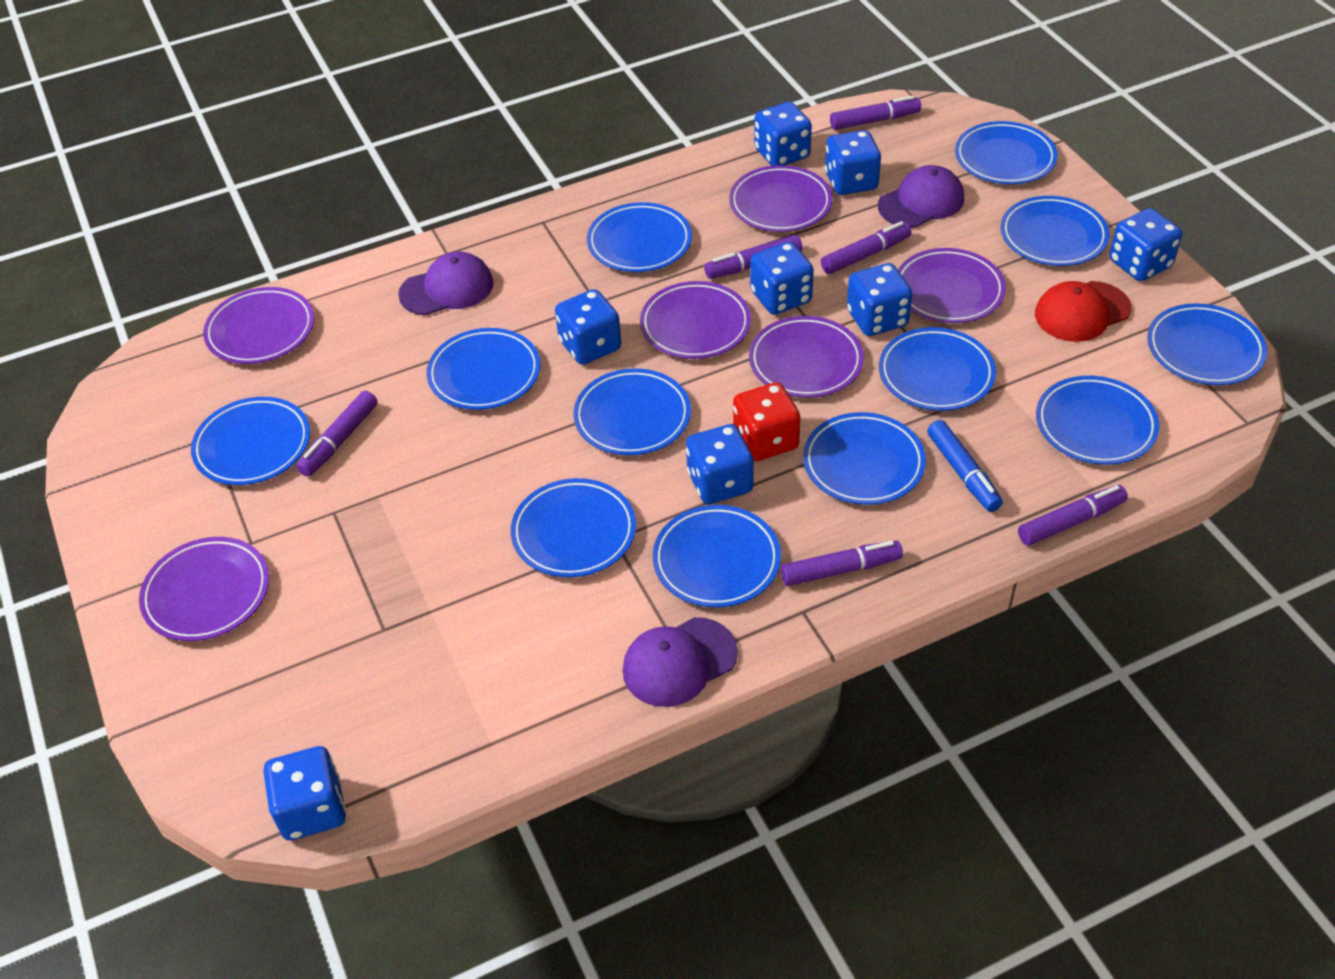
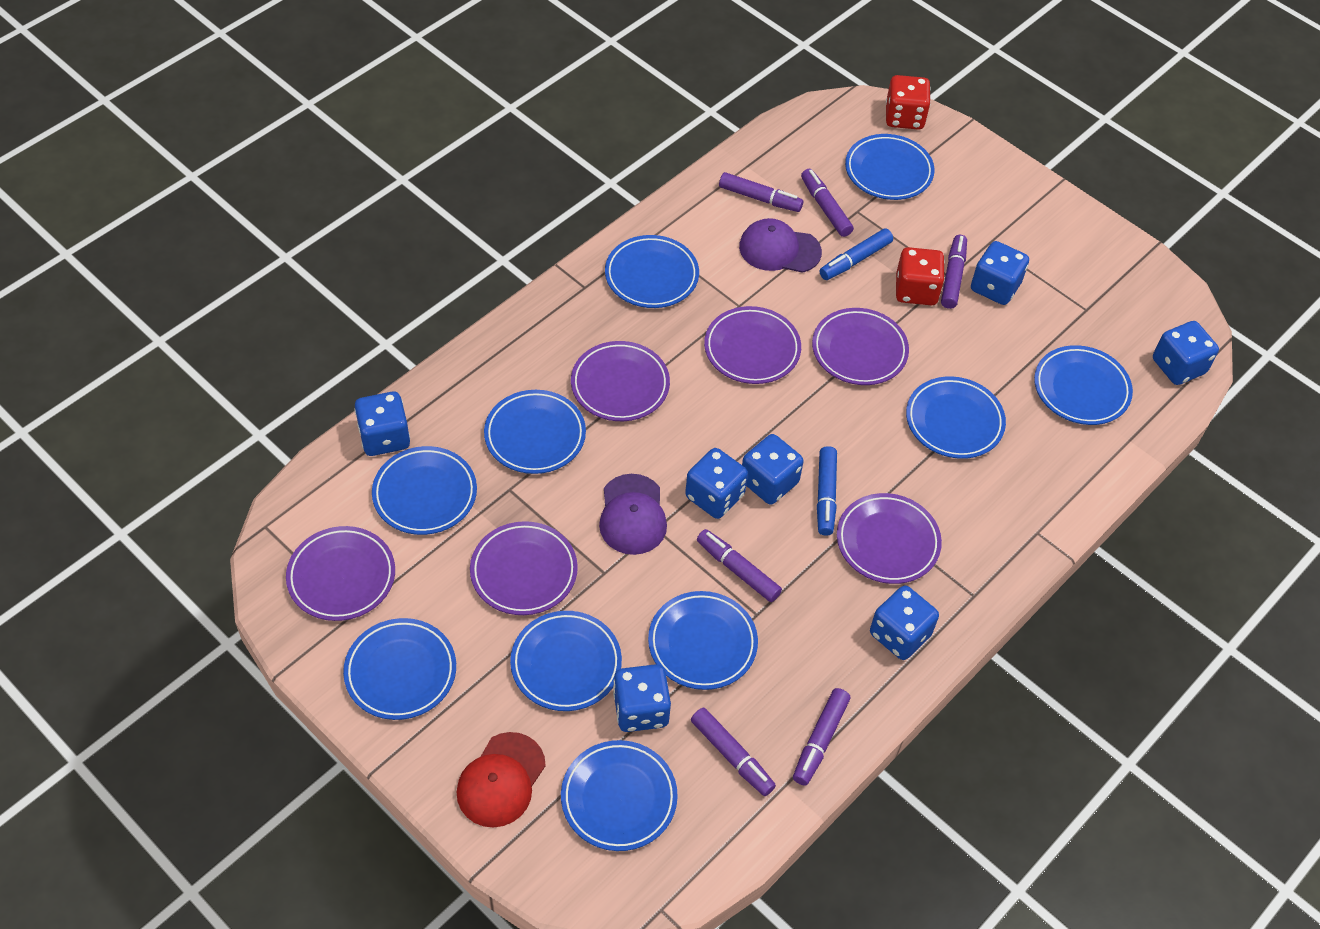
blue dice: [263,746,346,840] [555,289,621,365] [686,424,754,504] [750,242,814,315] [754,102,812,166] [825,130,881,195] [847,263,912,336] [1109,208,1182,281] = 8 -> [354,391,410,456] [613,664,671,732] [685,448,748,519] [742,434,804,505] [870,585,939,660] [971,241,1029,305] [1153,321,1219,385] = 7
blue marker: [927,420,1003,512] = 1 -> [817,446,837,536] [820,228,893,280] = 2
blue plate: [191,397,310,485] [427,328,540,410] [511,478,636,577] [574,368,691,455] [587,202,692,272] [653,505,781,608] [803,412,926,505] [879,327,996,411] [955,121,1058,184] [1001,196,1109,266] [1036,376,1159,465] [1147,303,1267,385] = 12 -> [343,618,456,720] [372,446,477,535] [484,390,586,474] [510,611,622,711] [561,740,678,851] [605,235,699,308] [648,591,758,690] [845,134,935,200] [906,376,1006,459] [1034,345,1133,425] = 10
purple cap: [398,252,494,315] [622,617,738,707] [878,165,964,228] = 3 -> [599,474,667,555] [739,218,822,273] = 2
red dice: [733,382,801,461] = 1 -> [886,75,931,130] [896,247,945,305] = 2

